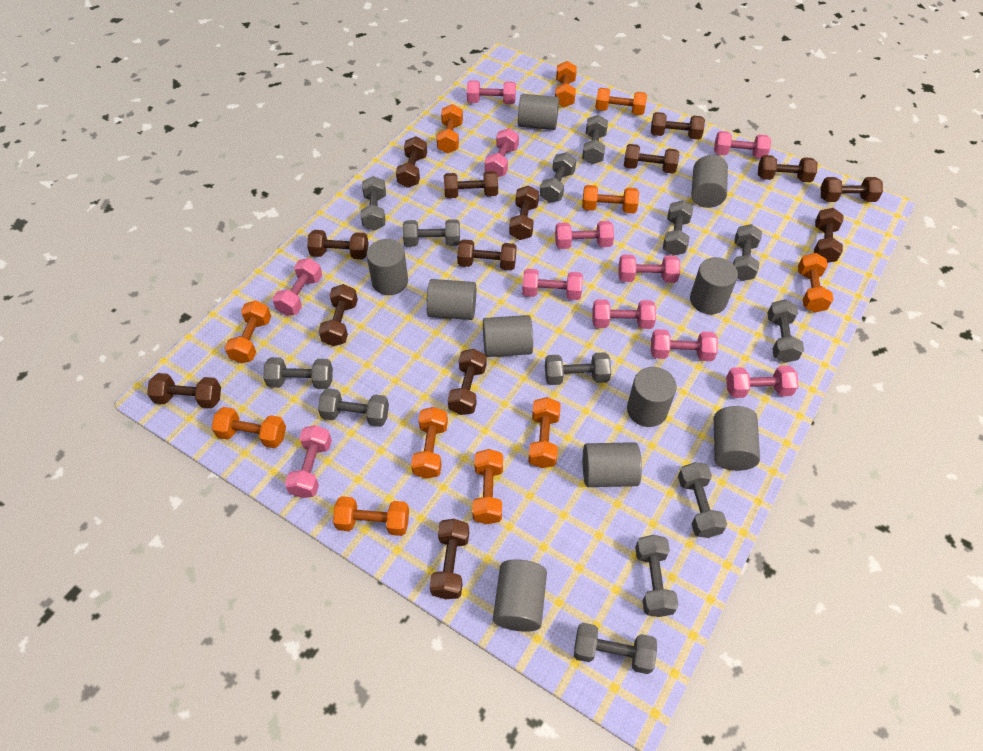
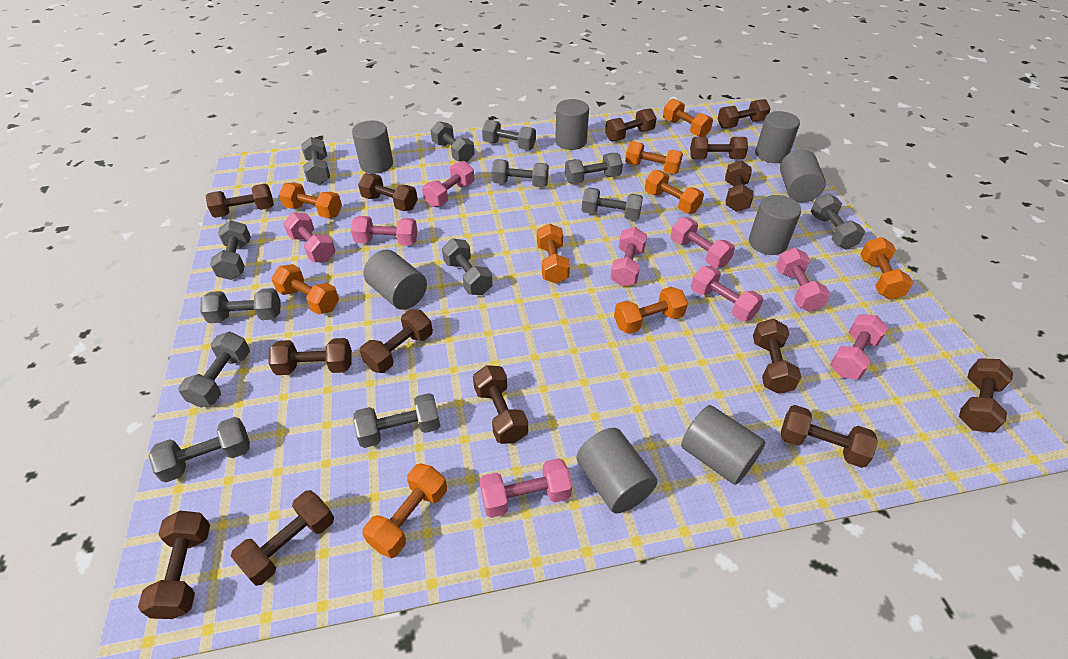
grey cylinder: [367,239,408,295] [426,279,476,320] [483,315,533,357] [493,559,547,632] [518,94,559,130] [583,442,642,487] [627,367,677,427] [690,257,738,314] [692,155,728,208] [714,406,760,471] = 10 -> [352,121,393,173] [363,250,427,310] [555,99,589,150] [576,428,657,513] [681,405,766,485] [749,195,801,255] [755,111,800,163] [780,149,826,202] = 8
orange dumbbell: [211,407,286,448] [225,300,271,363] [333,496,409,536] [411,407,448,479] [437,104,463,154] [472,449,503,524] [528,397,561,468] [555,61,577,107] [582,185,639,213] [595,88,647,115] [798,253,833,313] = 11 -> [271,264,339,315] [279,182,342,218] [362,463,447,558] [537,223,570,284] [614,287,688,334] [625,141,683,174] [645,170,704,214] [663,99,713,137] [860,237,913,300] = 9
pink dumbbell: [272,258,322,316] [285,425,332,498] [467,80,516,104] [485,128,519,177] [522,269,583,300] [555,221,614,249] [592,299,656,329] [618,255,680,283] [651,329,718,361] [714,131,771,159] [726,366,798,398] = 11 -> [283,212,336,262] [351,216,417,246] [422,161,474,207] [479,458,572,518] [610,227,647,287] [670,217,735,268] [691,266,764,321] [776,248,830,312] [830,314,888,379] = 9

